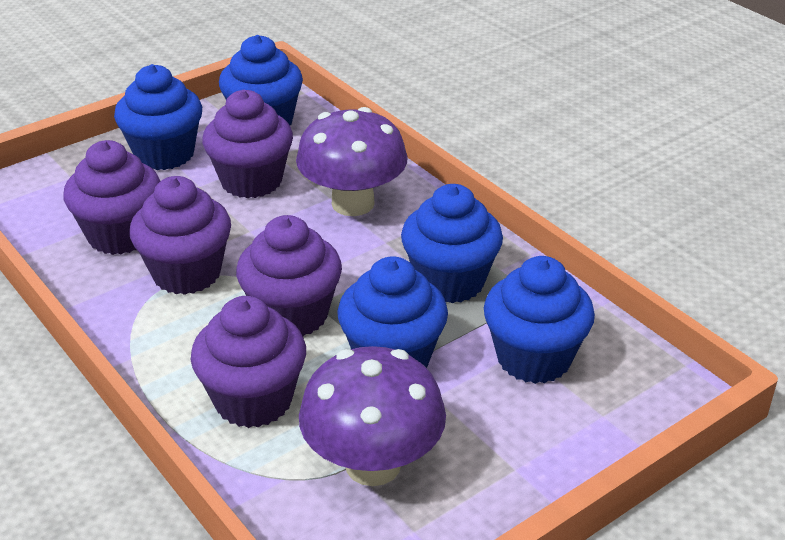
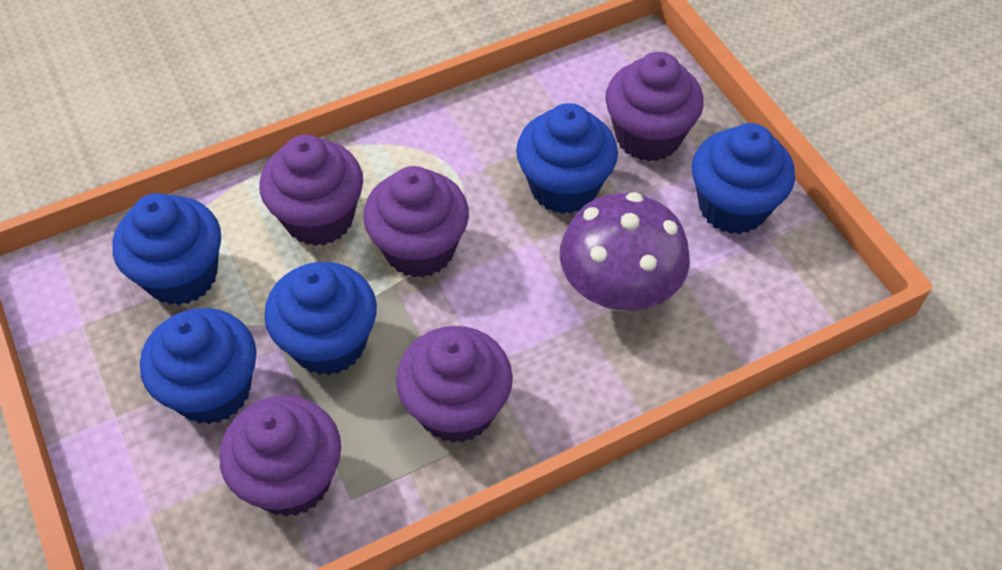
purple mushroom: [296,107,408,216] [299,346,446,486] = 2 -> [560,192,690,311] = 1

